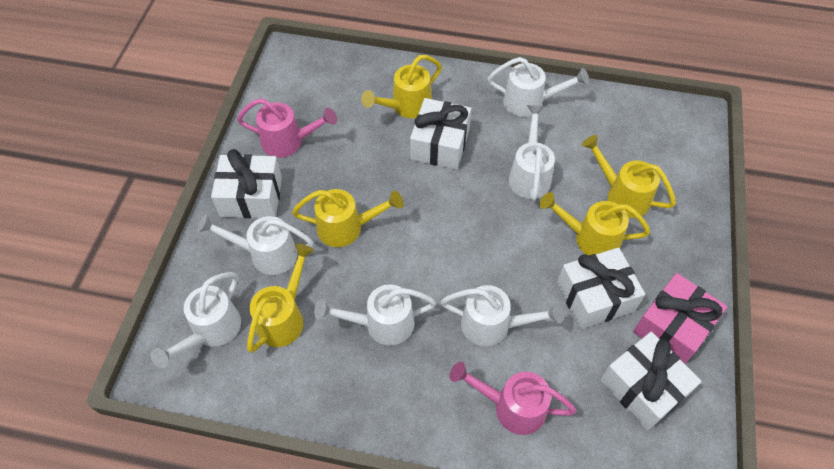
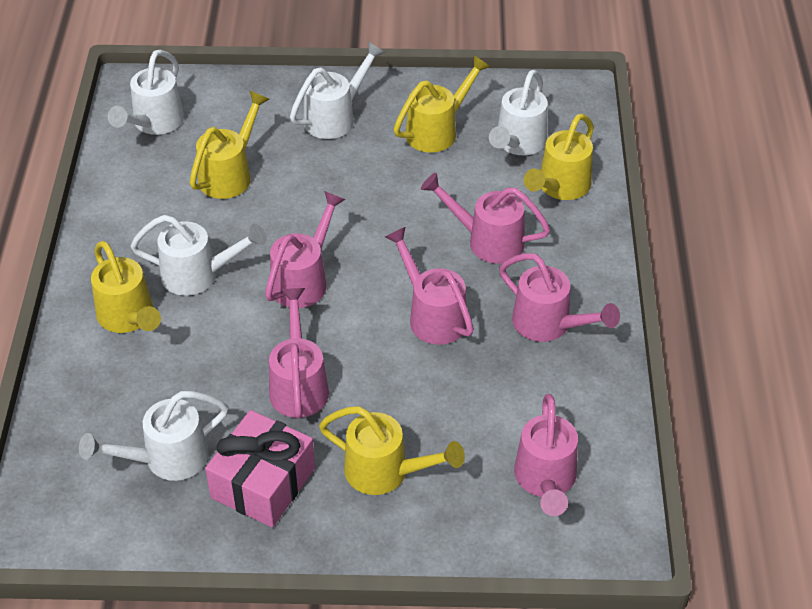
pink watering can: [237,98,337,158] [450,361,577,435] = 2 -> [265,191,345,308] [269,288,329,418] [385,227,474,345] [421,173,550,264] [499,253,620,342] [514,394,578,516] = 6
white gift: [211,149,282,218] [410,98,472,170] [557,248,645,329] [600,332,702,430] = 4 -> none = 0
white watering can: [151,272,241,368] [197,214,314,275] [314,284,436,345] [441,285,564,346] [488,57,589,117] [509,105,555,201] = 6 -> [79,391,228,481] [108,50,184,135] [130,215,267,296] [290,41,385,139] [489,70,548,155] = 5

